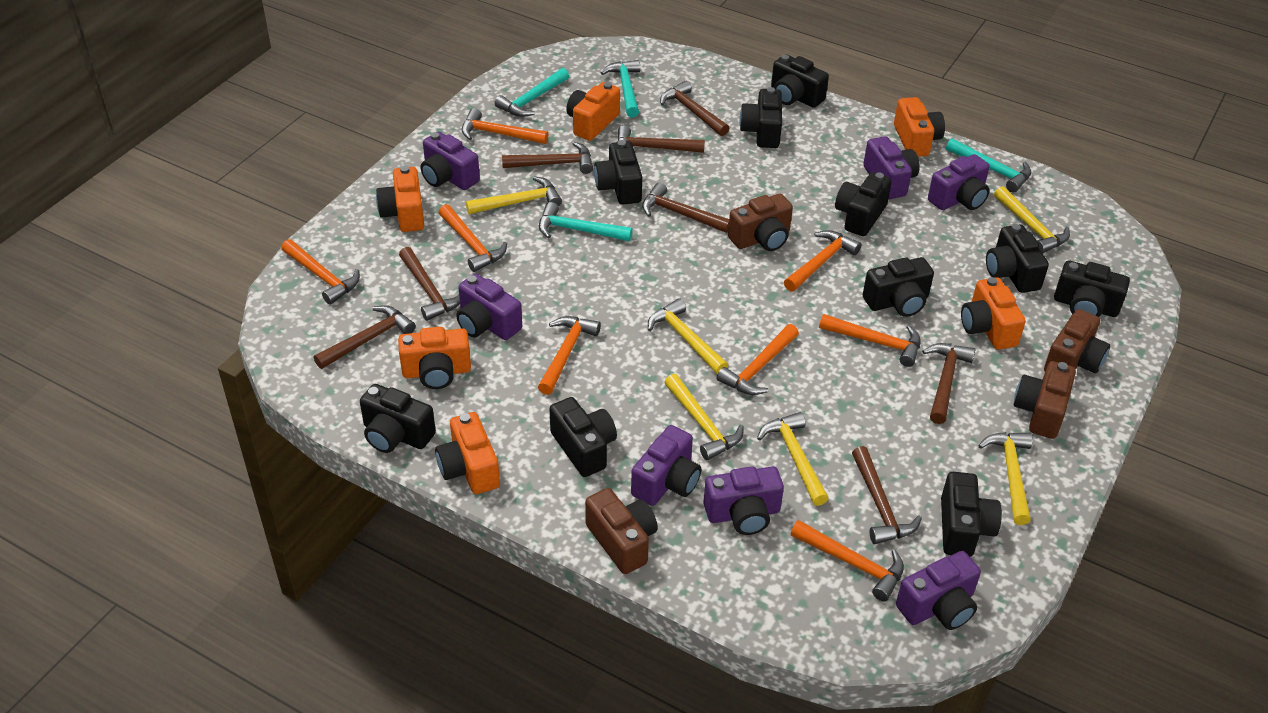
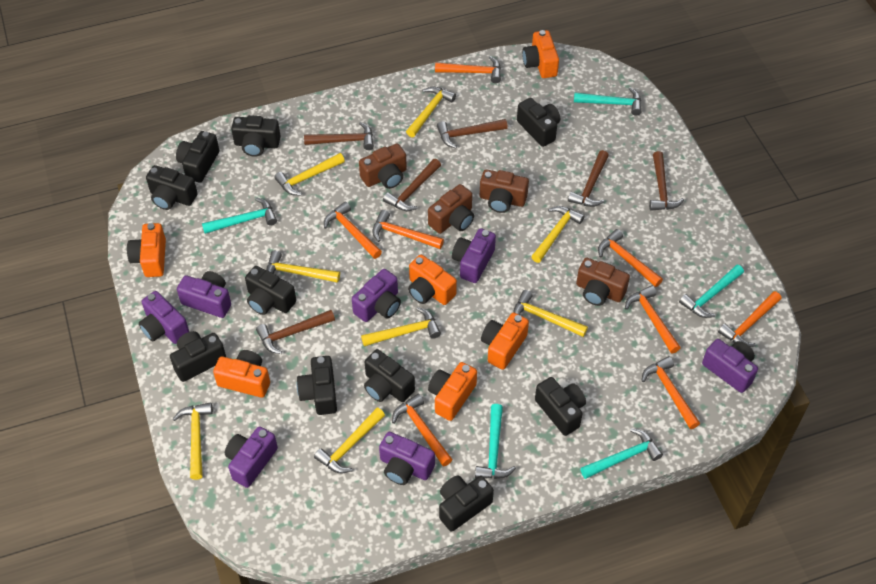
brown hammer: [314,305,416,369] [399,247,460,321] [502,142,593,174] [617,125,705,153] [642,183,729,233] [660,81,729,136] [852,446,922,544] [922,343,975,424] = 8 -> [256,310,335,354] [304,122,374,150] [383,159,441,211] [437,119,507,148] [568,150,609,207] [649,151,684,211] = 6
turquoise hammer: [494,68,569,117] [539,202,633,241] [601,60,640,117] [946,138,1031,193] = 4 -> [202,198,277,234] [475,404,516,479] [574,87,641,116] [580,428,663,479] [679,265,744,318] = 5
yellow hammer: [466,176,562,214] [648,298,728,374] [664,374,744,460] [757,412,829,506] [978,432,1033,525] [994,186,1070,253] = 6 -> [173,402,213,480] [266,250,340,283] [274,153,345,196] [314,408,385,473] [361,307,441,346] [406,87,456,137] [513,290,588,337] [531,206,585,263] = 8

